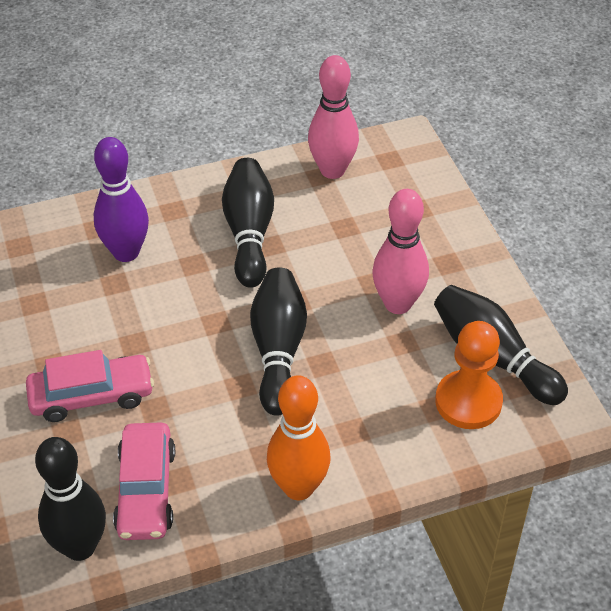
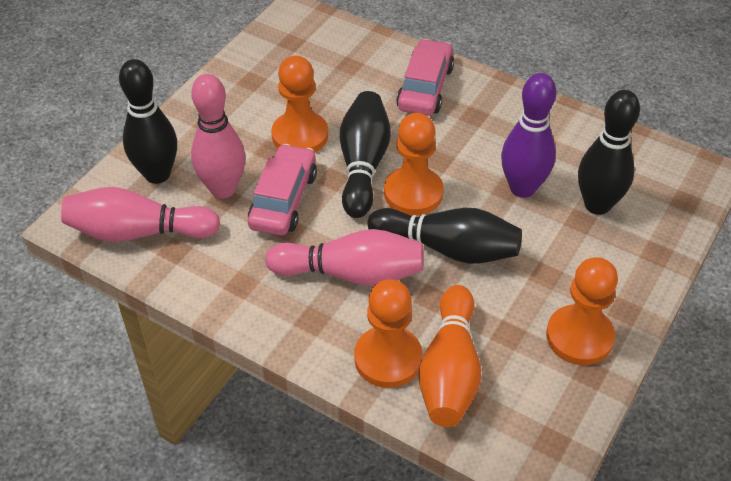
orange pawn: [435,321,503,429] = 1 -> [271,56,328,153] [354,279,422,388] [384,113,444,216] [546,257,618,365] = 4
pink bowling pin: [308,55,359,179] [372,189,429,314] = 2 -> [61,187,220,242] [191,74,246,198] [265,229,424,286] = 3

